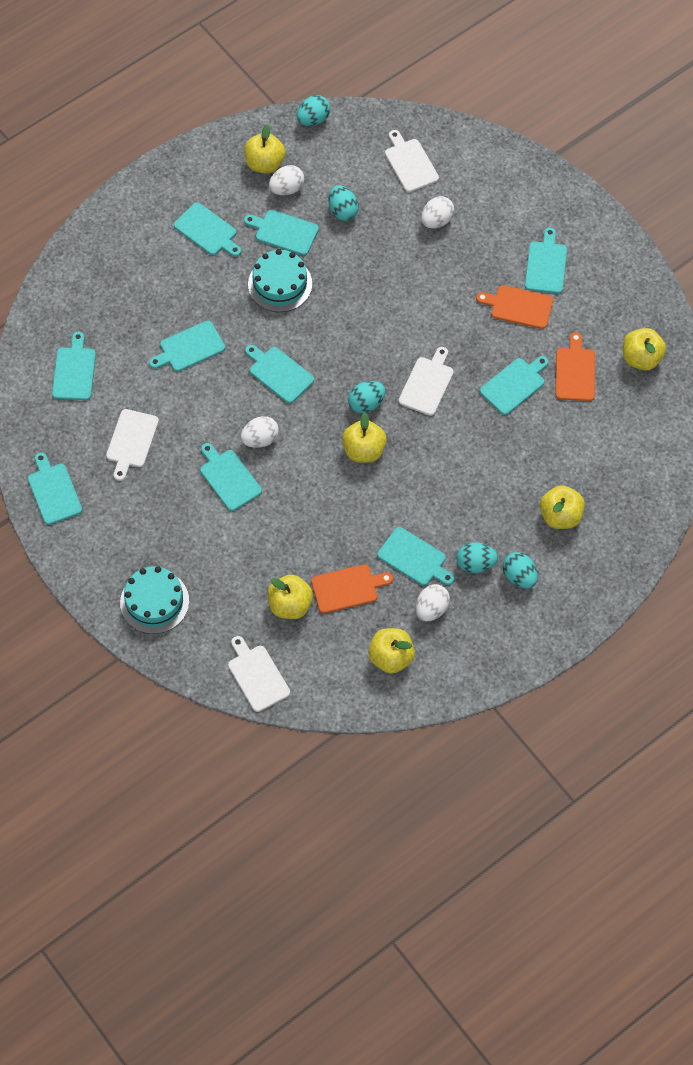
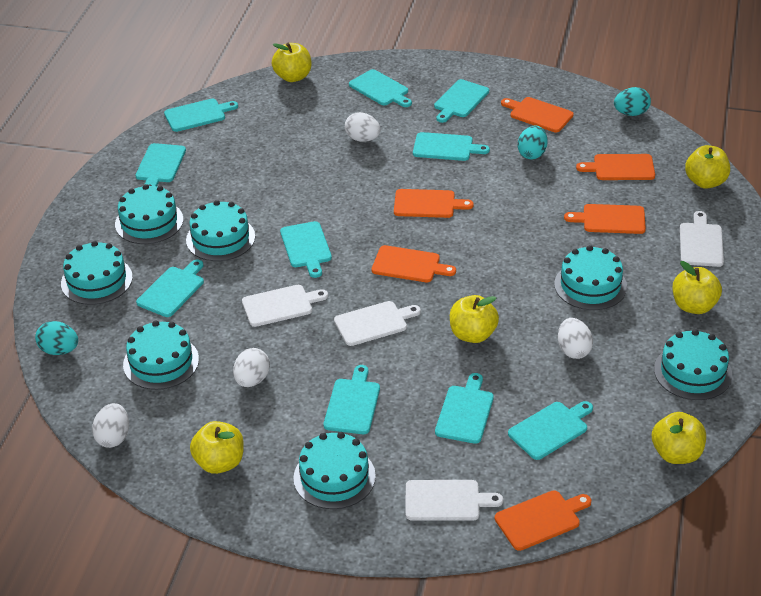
orange cutting board: [311,564,393,613] [476,285,553,329] [556,332,595,401] = 3 -> [372,245,456,282] [394,189,474,218] [495,490,591,551] [501,97,574,132] [564,204,646,234] [576,154,655,180] = 6
turquoise cake: [120,566,189,634] [248,249,312,312] = 2 -> [61,241,133,305] [115,184,183,244] [123,320,199,390] [186,200,255,261] [293,432,376,509] [554,245,627,310] [654,329,732,400] = 7
turquoise egg: [297,95,330,126] [328,185,359,221] [348,381,385,413] [457,542,498,573] [503,552,538,588] = 5 -> [35,321,78,355] [518,125,548,160] [614,87,651,116] = 3

